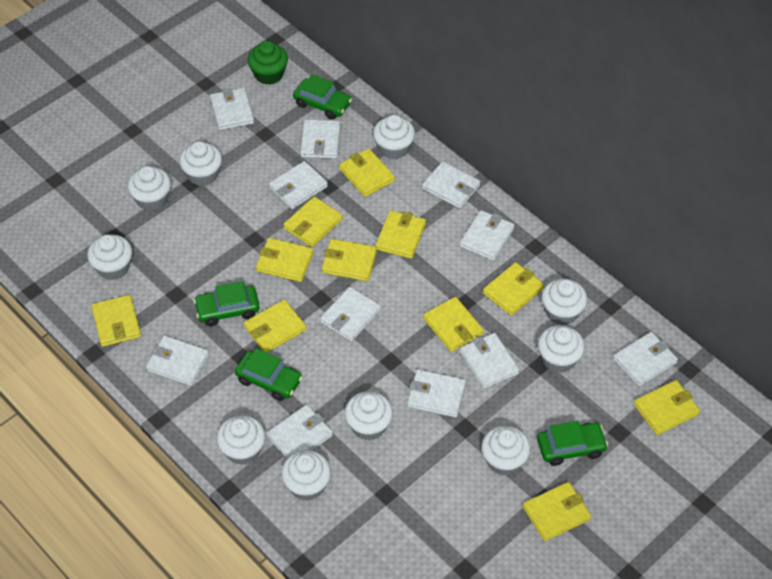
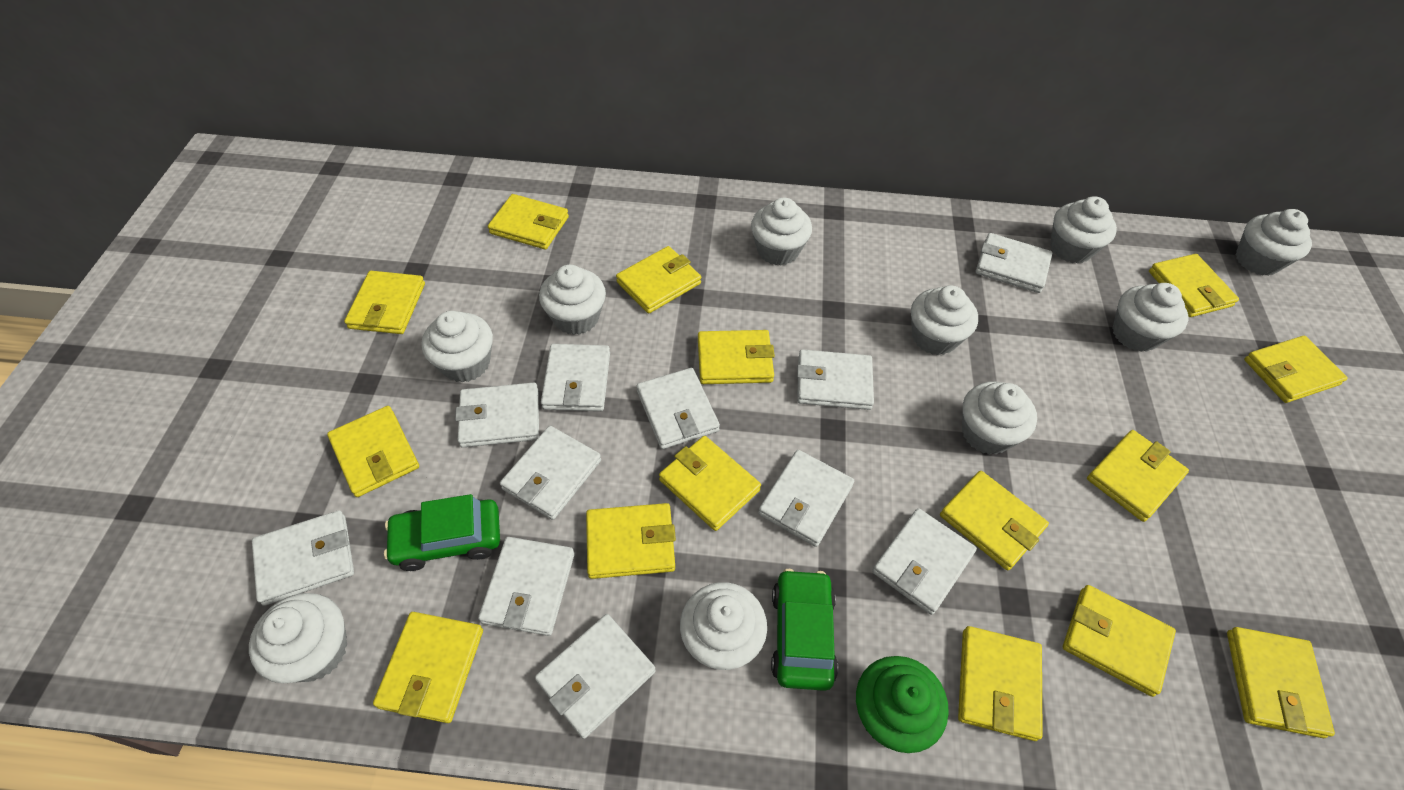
green car: [194,281,260,326] [235,348,303,401] [293,74,352,120] [537,421,608,466] = 4 -> [384,494,500,571] [771,569,838,691] = 2
yellow wallet: [91,295,141,347] [244,300,306,353] [256,238,314,282] [284,196,343,247] [322,239,377,281] [339,149,395,197] [375,210,426,259] [423,297,484,352] [483,262,544,316] [523,482,591,541] [634,380,700,435] = 11 -> [327,406,419,497] [344,271,425,334] [373,612,483,723] [488,194,569,250] [586,503,676,579] [616,246,701,313] [659,436,761,531] [698,330,775,384] [940,471,1049,571] [958,626,1043,741] [1063,585,1176,697] [1087,430,1189,522] [1149,254,1239,317] [1227,627,1335,738] [1244,336,1348,403] = 15

